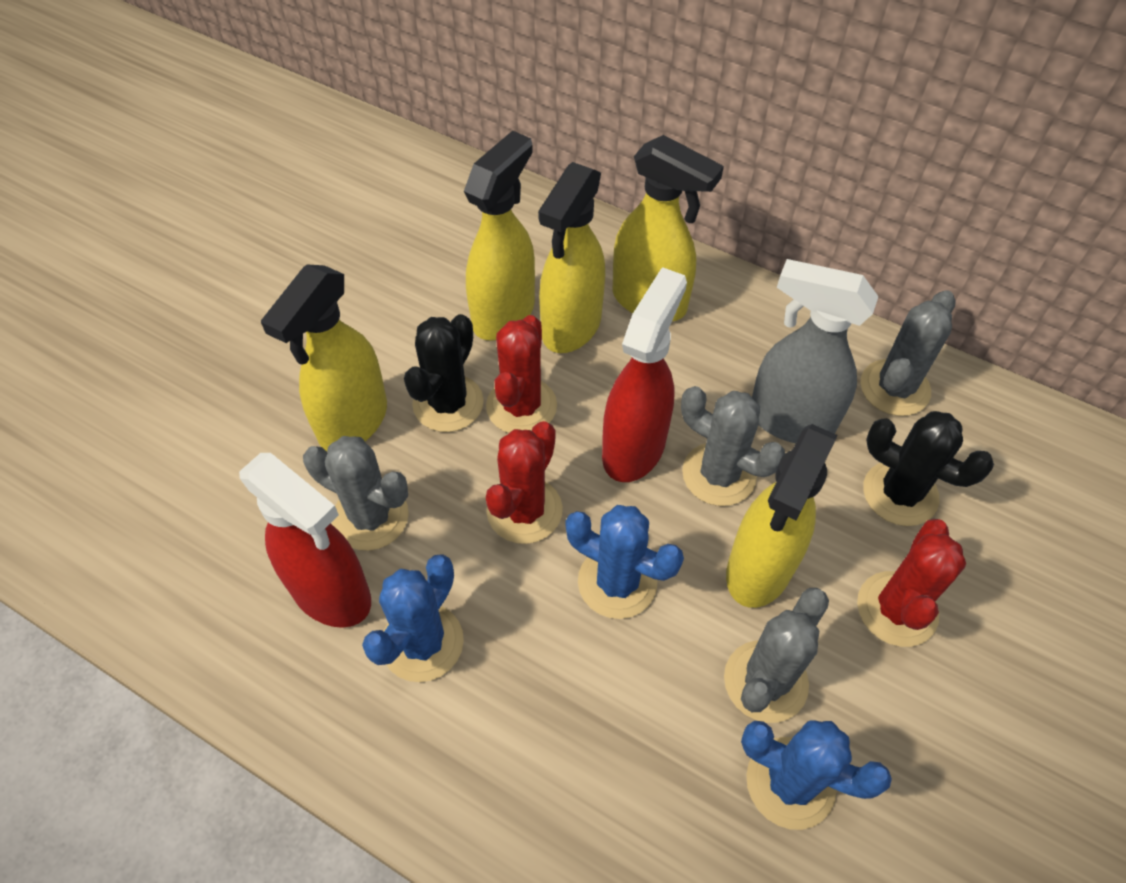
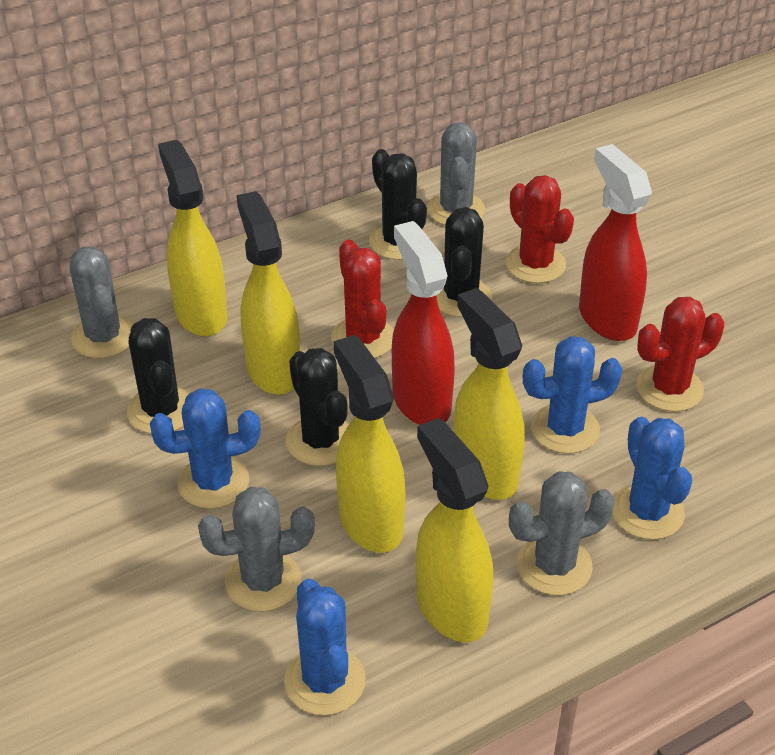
black cactus: [404,314,484,432] [863,411,994,526] = 2 -> [127,318,190,434] [286,348,349,466] [369,149,427,260] [437,207,492,317] = 4
blue cactus: [362,554,464,682] [566,505,684,619] [741,721,892,830] = 3 -> [150,389,261,509] [284,579,366,715] [523,336,622,454] [612,417,692,540] = 4
grey spray bottle: [752,259,879,443] = 1 -> none = 0

